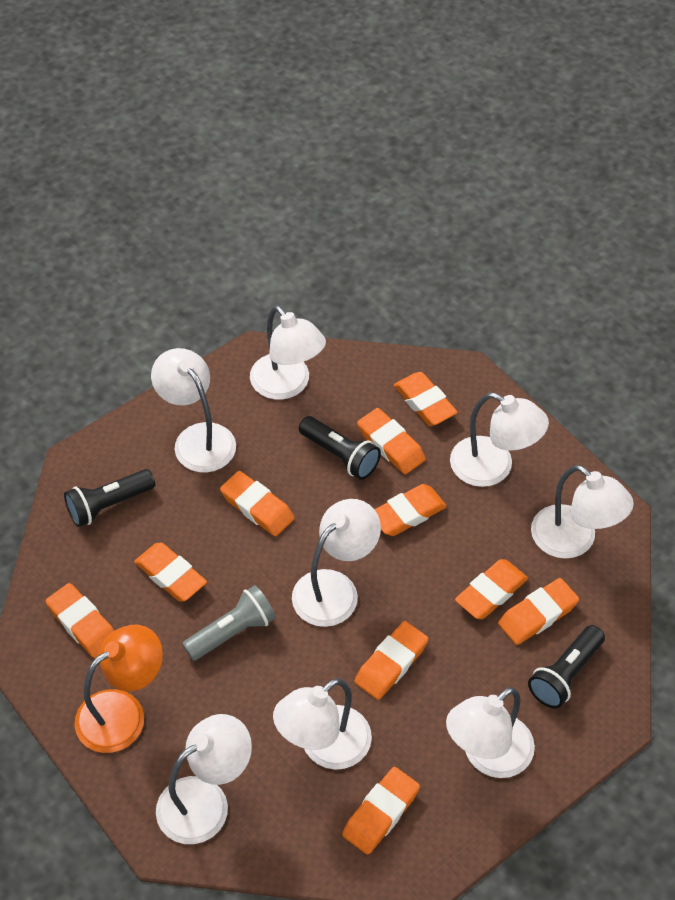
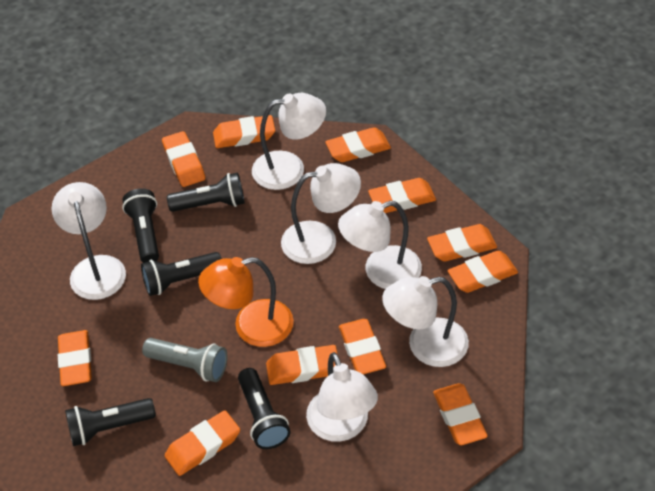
black flashlight: [64,469,155,527] [299,416,381,480] [528,625,605,709] = 3 -> [65,398,156,446] [122,188,159,263] [141,252,222,296] [167,173,244,212] [238,368,290,449] = 5
orange eraser: [46,583,114,658] [134,542,207,601] [220,471,295,536] [342,767,420,855] [355,621,428,700] [357,408,426,474] [375,484,447,536] [394,372,458,426] [455,559,528,619] [498,578,579,645] = 10 -> [58,330,92,386] [162,131,205,187] [165,410,240,476] [213,115,275,148] [266,345,338,385] [325,127,391,162] [339,319,386,375] [368,178,436,213] [427,224,497,261] [433,383,488,445] [448,251,518,293] = 11
white lamp: [151,348,236,473] [156,714,252,844] [250,305,326,400] [273,678,372,770] [292,499,381,627] [446,687,535,778] [450,393,549,487] [531,465,634,559] = 8 -> [51,182,126,300] [252,93,326,190] [281,163,361,264] [306,352,378,442] [338,201,422,289] [382,276,469,367] = 6

